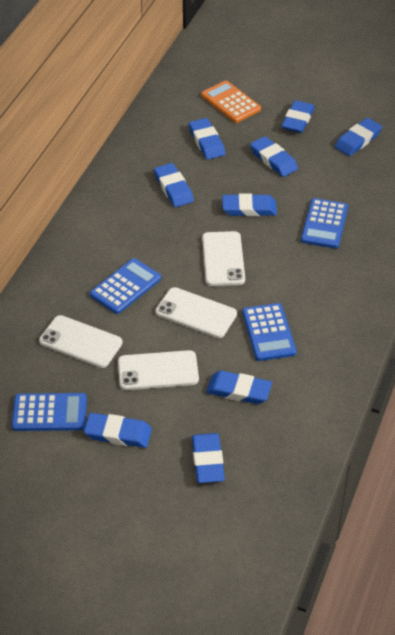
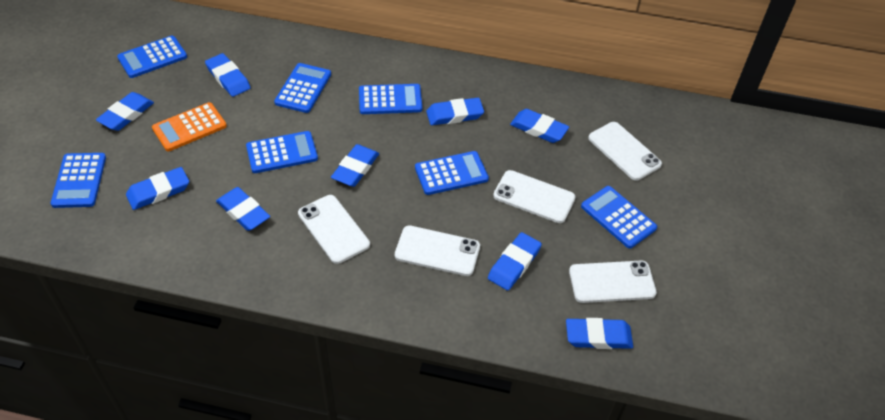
blue calculator: [12,393,87,431] [90,258,161,314] [242,303,297,361] [301,198,348,248] = 4 -> [50,153,106,208] [117,36,187,78] [246,131,318,173] [274,63,331,113] [359,84,422,114] [415,151,489,195] [581,186,657,248] = 7
white phone: [39,315,123,368] [118,350,199,390] [155,287,237,338] [202,231,245,286] = 4 -> [298,195,370,264] [395,225,480,276] [493,170,576,223] [569,261,657,303] [588,122,662,181] = 5

